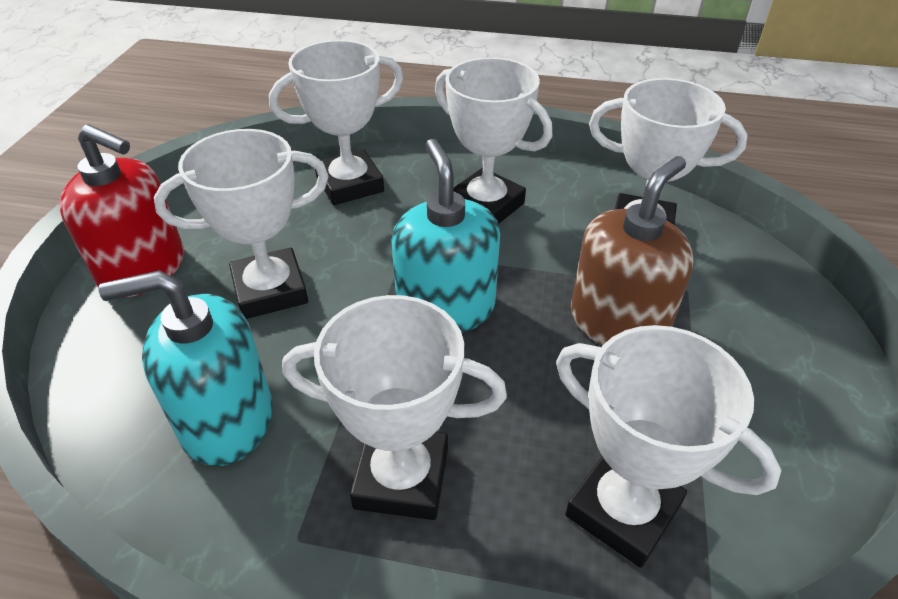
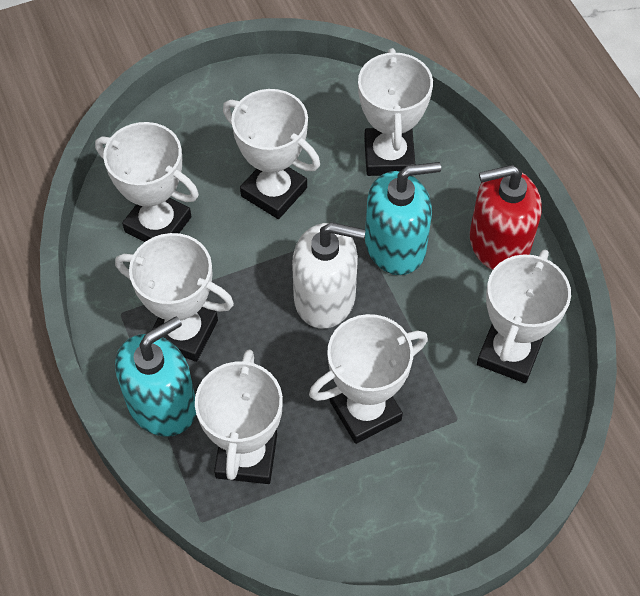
brown soap dispenser: [571,156,694,345] = 1 -> none = 0
white soap dispenser: none = 0 -> [292,222,365,329] = 1
white trophy: [154,129,329,319] [269,40,403,205] [282,295,507,520] [435,57,552,224] [556,325,781,568] [589,78,747,225] = 6 -> [95,122,199,242] [115,233,234,362] [195,349,283,484] [223,89,320,219] [309,314,428,444] [358,48,433,176] [477,250,571,383] = 7

